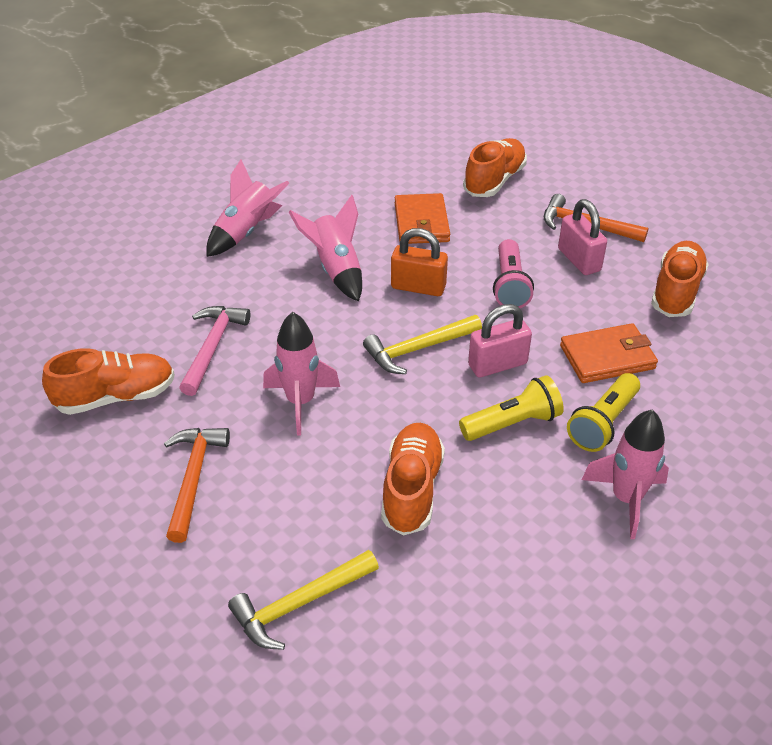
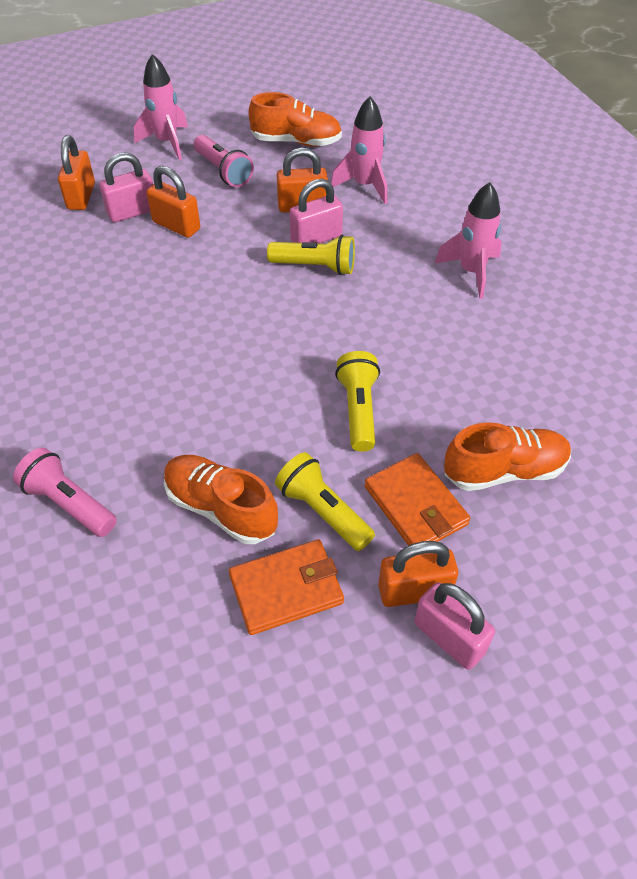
orange hammer: [164,428,230,543] [544,194,649,242] = 2 -> none = 0
orange padlock: [391,228,448,296] = 1 -> [58,135,95,210] [146,166,200,238] [277,148,328,213] [378,541,458,607] = 4
orange shoe: [42,348,175,415] [381,423,445,535] [463,138,527,197] [651,241,709,317] = 4 -> [164,455,278,544] [248,92,342,146] [444,422,571,491] = 3
pink flashlight: [493,239,534,308] = 1 -> [13,448,117,537] [194,135,254,187] = 2
pink hammer: [179,306,250,396] = 1 -> none = 0
pink padlock: [468,304,532,377] [558,199,607,275] = 2 -> [99,152,153,222] [290,179,343,243] [414,582,495,670] = 3
pink rocket: [206,159,289,257] [263,312,340,436] [289,195,362,302] [581,410,669,539] = 4 -> [134,54,188,160] [331,96,387,204] [434,182,502,299] = 3
yellow flashlight: [459,375,564,441] [567,373,640,452] = 2 -> [267,235,355,275] [275,452,375,551] [335,351,380,452] = 3
yellow hammer: [228,550,379,650] [363,315,482,374] = 2 -> none = 0

